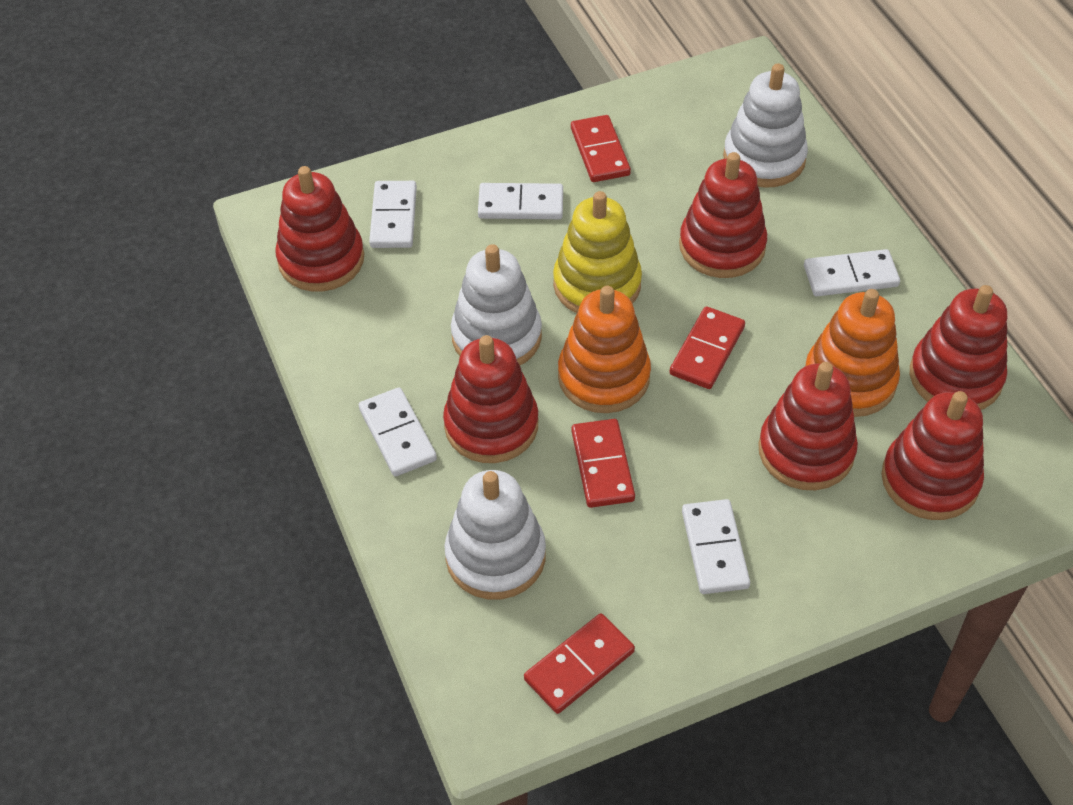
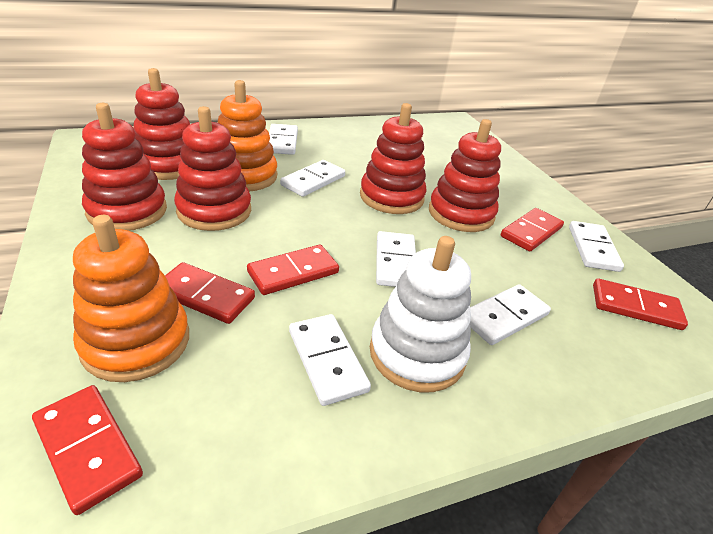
red domino: [524,613,635,714] [571,115,631,182] [571,419,635,508] [670,306,745,389] = 4 -> [32,385,143,515] [165,262,255,324] [247,245,339,295] [501,208,564,252] [593,278,688,330] = 5
red stacking toy: [275,166,364,292] [443,335,538,463] [679,152,767,278] [758,362,858,490] [881,391,984,520] [910,285,1007,410] = 6 -> [82,103,167,231] [133,68,190,180] [174,106,251,231] [360,103,427,214] [429,119,501,232] = 5
white domino: [359,387,437,477] [369,181,417,248] [478,183,563,219] [682,499,750,594] [804,249,900,296] = 5 -> [269,124,298,155] [280,160,345,197] [289,314,371,406] [376,231,416,287] [470,284,551,345] [569,221,624,272] = 6
white stacking toy: [444,470,546,599] [451,244,542,365] [723,63,808,188] = 3 -> [370,236,471,392] = 1
yellow stacking toy: [553,191,642,313] = 1 -> none = 0

